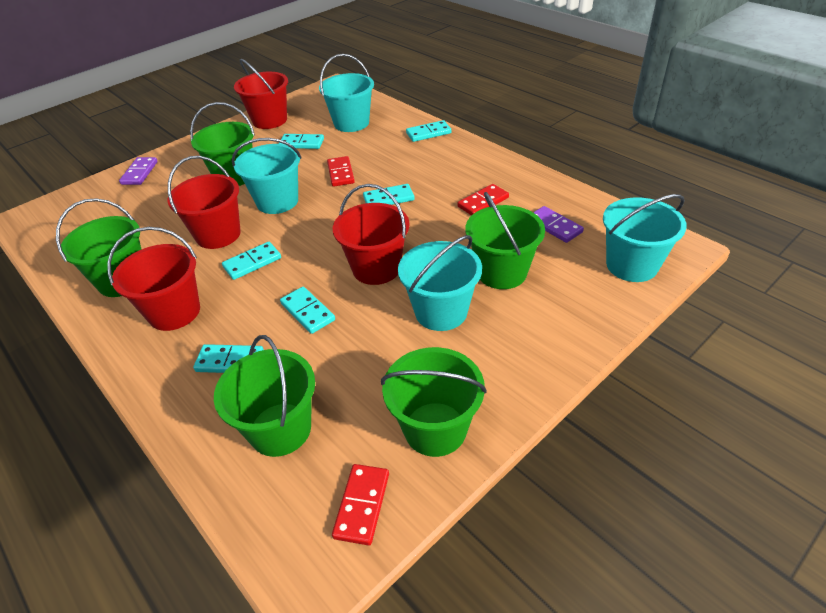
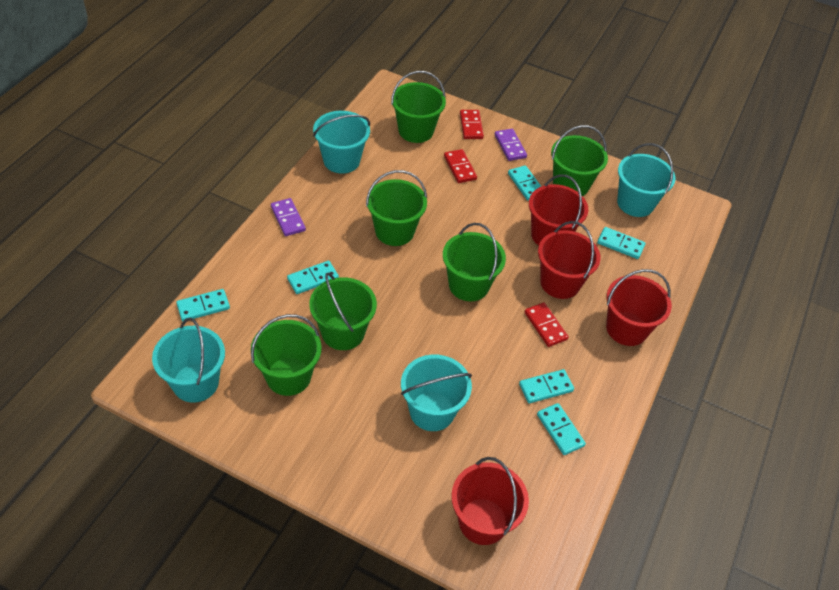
green bucket: [56,198,142,297] [190,102,255,186] [214,335,315,457] [381,347,487,457] [465,192,545,289] = 5 -> [251,314,322,396] [309,273,377,350] [366,170,427,246] [391,71,446,143] [443,223,506,301] [551,125,608,196] = 6

